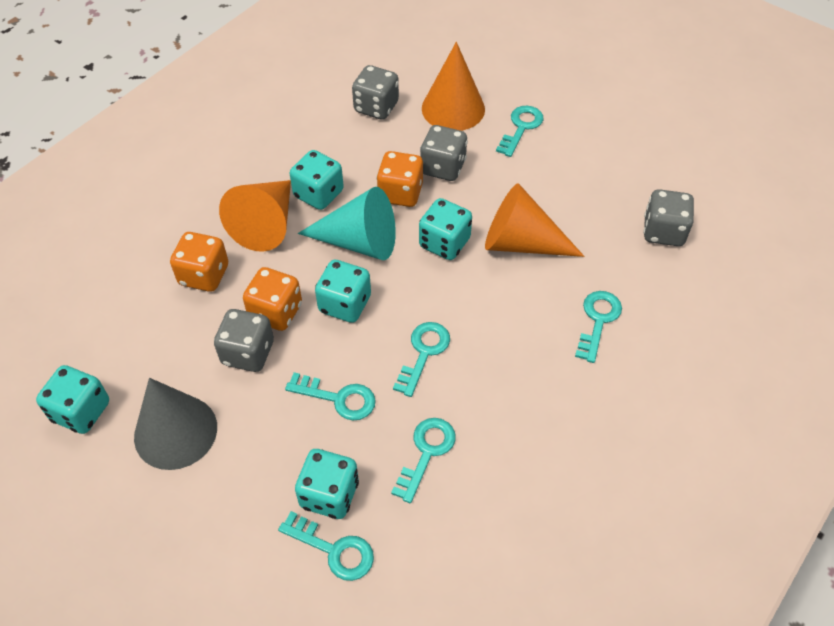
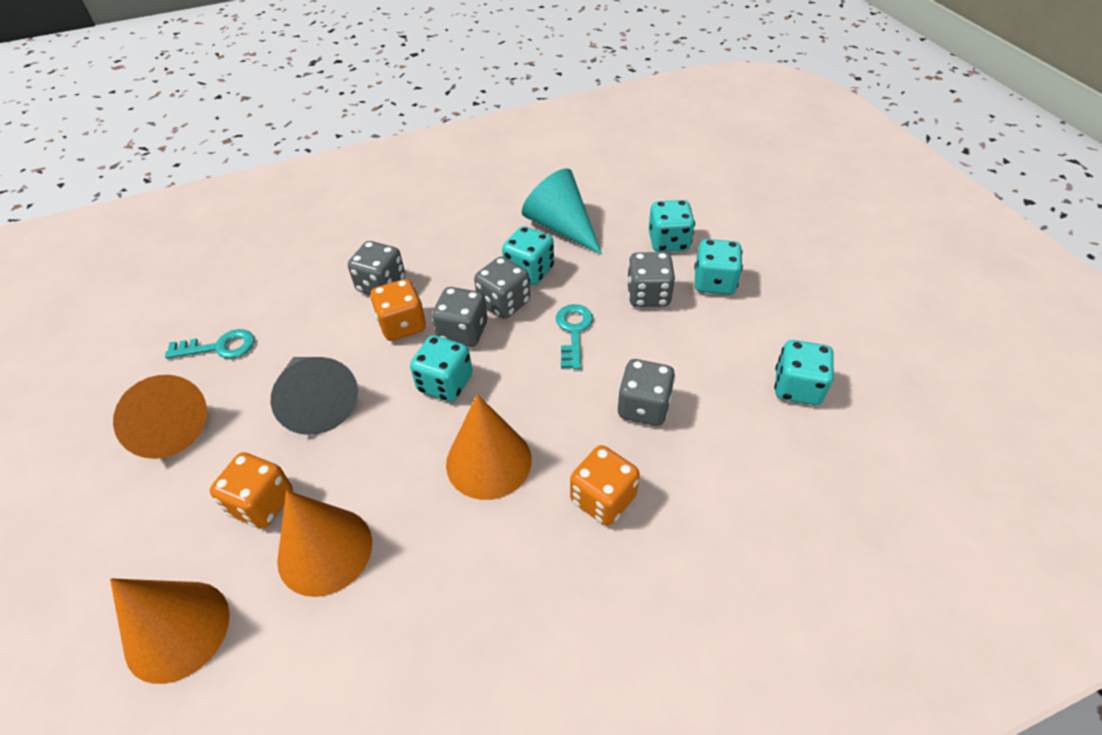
grey dice: [214,309,274,372] [352,65,399,120] [420,125,468,181] [643,189,694,246] = 4 -> [348,241,405,295] [432,287,487,347] [474,257,530,319] [618,359,675,426] [627,252,675,307] = 5
orange cone: [219,180,291,252] [422,42,485,131] [485,183,584,257] = 3 -> [110,578,230,684] [113,375,207,459] [277,490,372,597] [446,394,532,500] = 4
turquoise key: [278,511,374,581] [285,372,376,420] [391,418,456,503] [393,322,450,397] [496,106,543,157] [575,291,622,363] = 6 -> [165,329,254,359] [556,304,593,369] = 2

